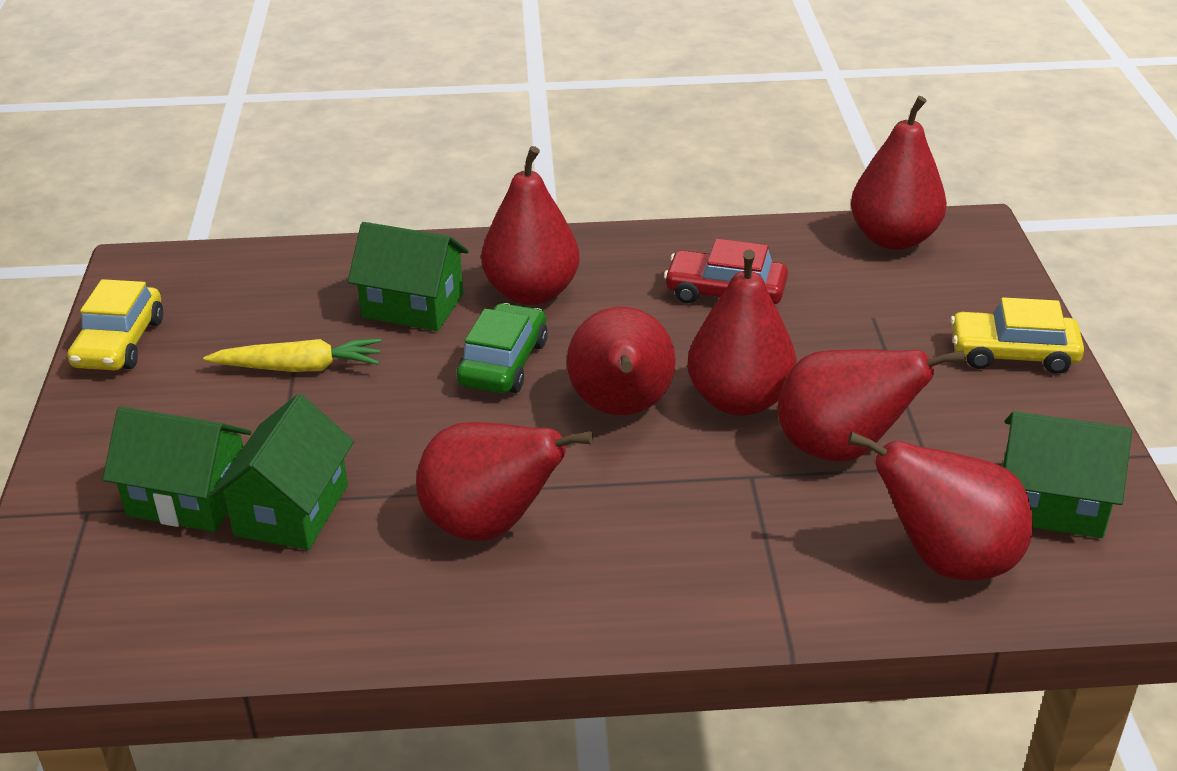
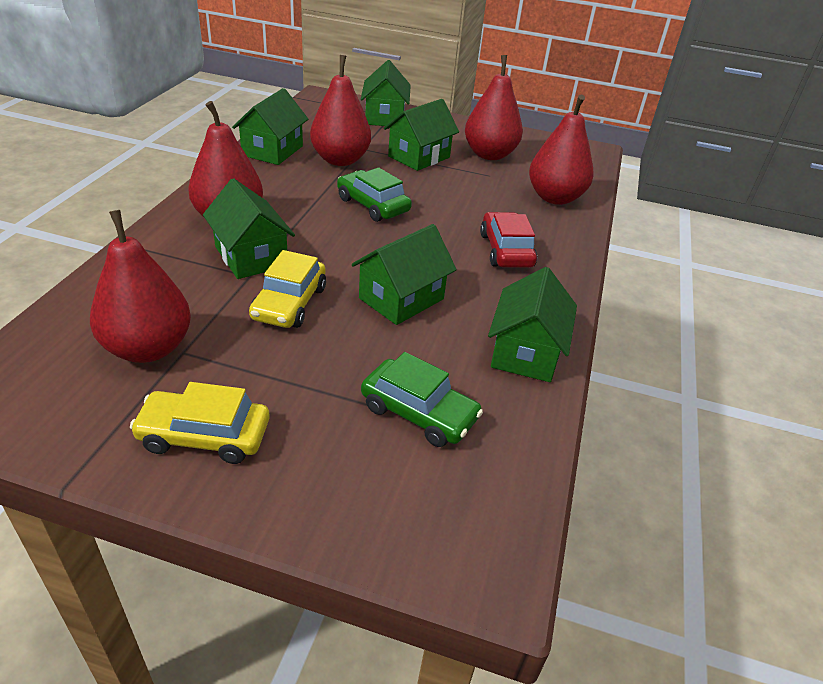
green car: [456,303,548,393] = 1 -> [337,167,412,222] [361,352,483,447] = 2
green house: [103,407,252,532] [211,394,354,550] [348,222,469,331] [1002,411,1132,538] = 4 -> [203,178,295,279] [232,88,308,165] [352,224,457,325] [361,60,411,126] [384,99,459,171] [488,267,577,382] = 6
red pear: [416,422,593,541] [481,146,580,305] [567,307,676,415] [687,249,797,416] [778,349,965,462] [848,432,1033,581] [851,96,947,250] = 7 -> [90,210,191,363] [188,101,263,217] [310,55,371,166] [465,55,523,160] [529,95,594,205] = 5
yellow carrot: [203,338,381,372] = 1 -> none = 0

